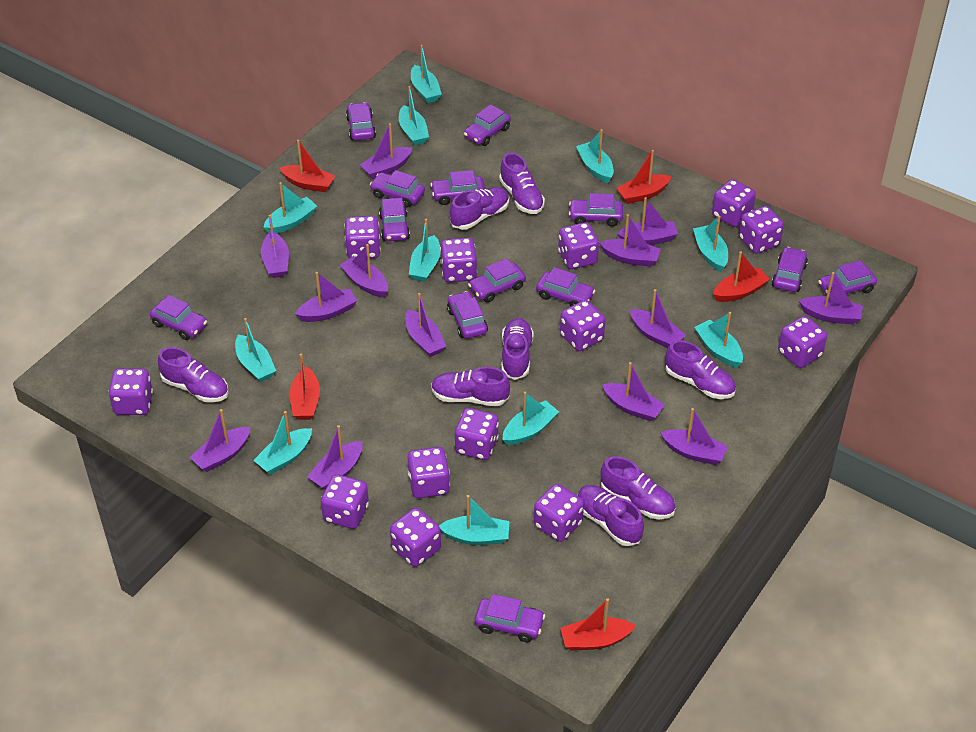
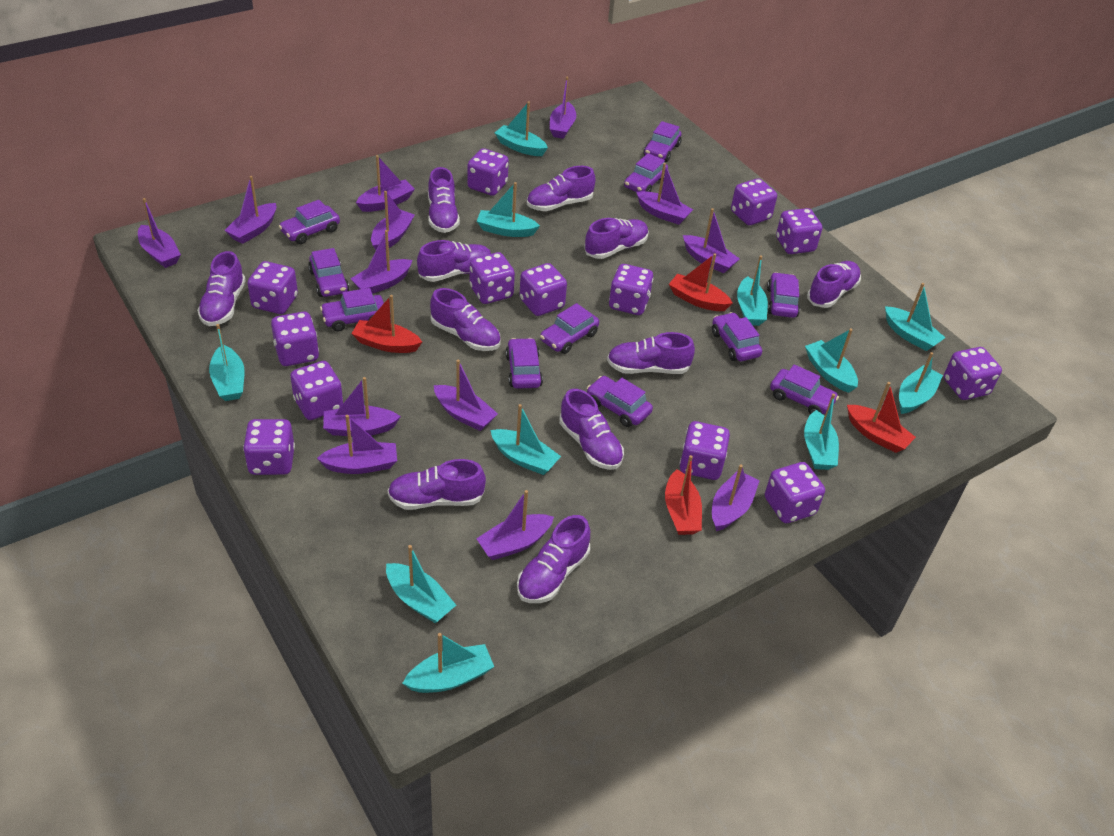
purple car: [150,295,207,340] [346,102,376,140] [370,170,425,207] [379,198,410,241] [431,170,485,205] [447,291,488,339] [464,104,511,146] [468,258,526,303] [475,594,545,642] [536,267,595,307] [569,193,623,227] [772,247,808,292] [818,260,877,297] = 13 -> [279,200,340,244] [308,248,349,297] [320,288,384,331] [505,338,543,389] [540,303,599,354] [587,376,653,427] [624,153,668,192] [643,121,681,162] [712,312,762,361] [767,272,800,318] [770,364,839,414] = 11
purple shoe: [158,347,228,403] [431,367,510,406] [450,187,509,230] [499,153,545,214] [502,318,534,380] [578,485,644,546] [601,456,676,519] [665,340,736,399] = 8 -> [197,251,246,326] [387,459,486,510] [417,240,491,282] [428,167,460,233] [430,288,501,351] [517,515,590,603] [527,166,596,211] [559,389,624,470] [584,218,649,259] [607,332,695,374] [807,261,861,308] = 11
red boat: [279,140,335,192] [290,354,320,420] [560,598,636,651] [616,150,671,204] [713,251,770,302] = 5 -> [351,295,422,353] [665,455,702,535] [669,253,733,311] [847,382,916,453] = 4

